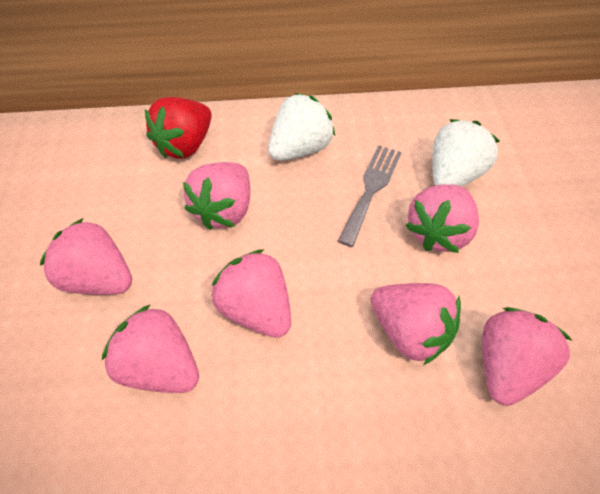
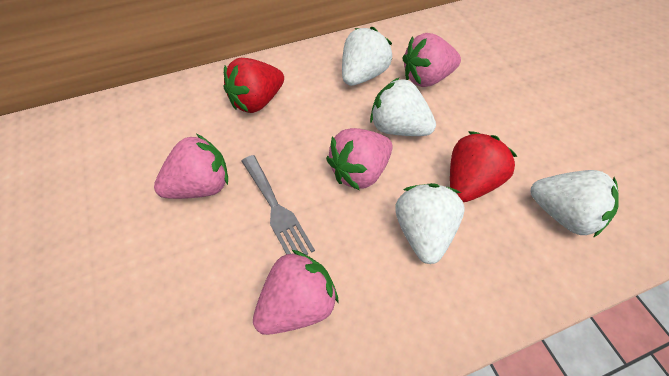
pink strawberry: [40,218,132,295] [102,304,199,393] [183,162,250,230] [211,249,291,338] [371,283,461,365] [405,184,479,253] [482,307,573,406] = 7 -> [154,134,228,199] [253,250,339,335] [326,128,393,191] [402,33,461,87] = 4
red strawberry: [145,97,212,158] = 1 -> [224,58,284,113] [450,131,518,202] = 2
white strawberry: [268,93,335,161] [432,119,500,186] = 2 -> [342,27,392,86] [370,77,436,136] [395,183,465,264] [531,170,619,238] = 4

